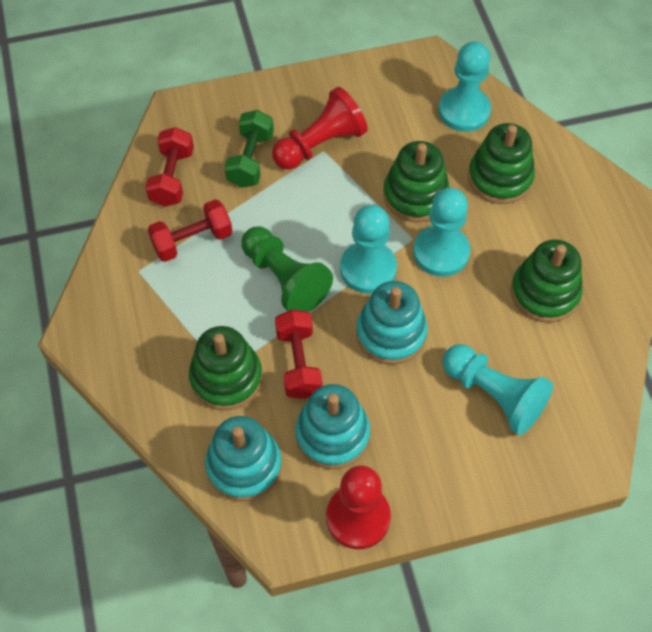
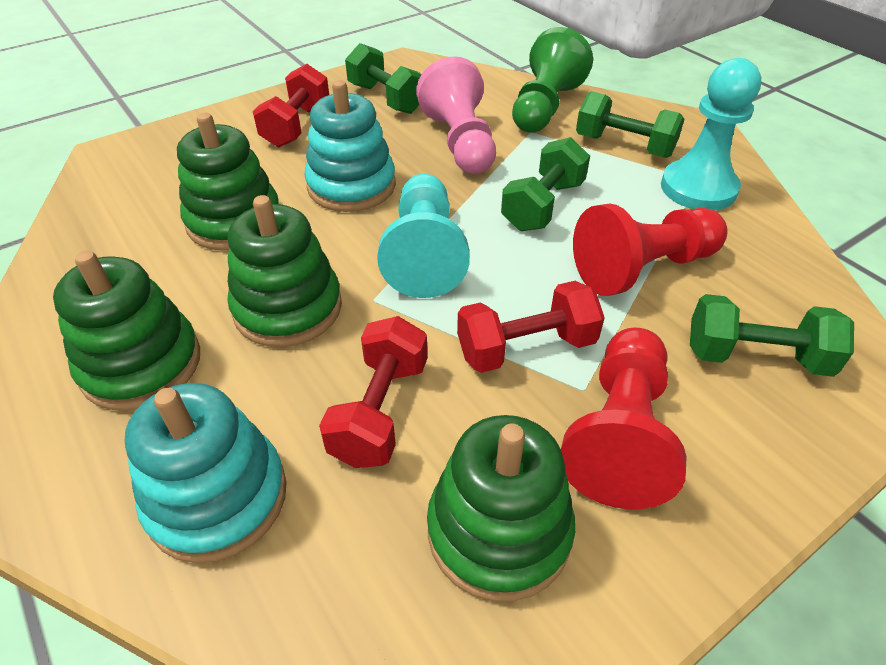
green dumbbell: [224,110,274,188] = 1 -> [345,43,421,114] [501,137,590,231] [576,91,684,158] [690,294,854,377] = 4
pink pawn: none = 0 -> [416,56,496,174] = 1
turquoise pawn: [340,205,397,294] [413,188,470,277] [438,41,491,132] [443,344,553,435] = 4 -> [377,174,470,298] [661,58,761,211] = 2
turquoise stacking toy: [205,416,282,501] [295,384,370,469] [356,281,428,365] = 3 -> [125,383,287,563] [304,80,396,212] = 2

